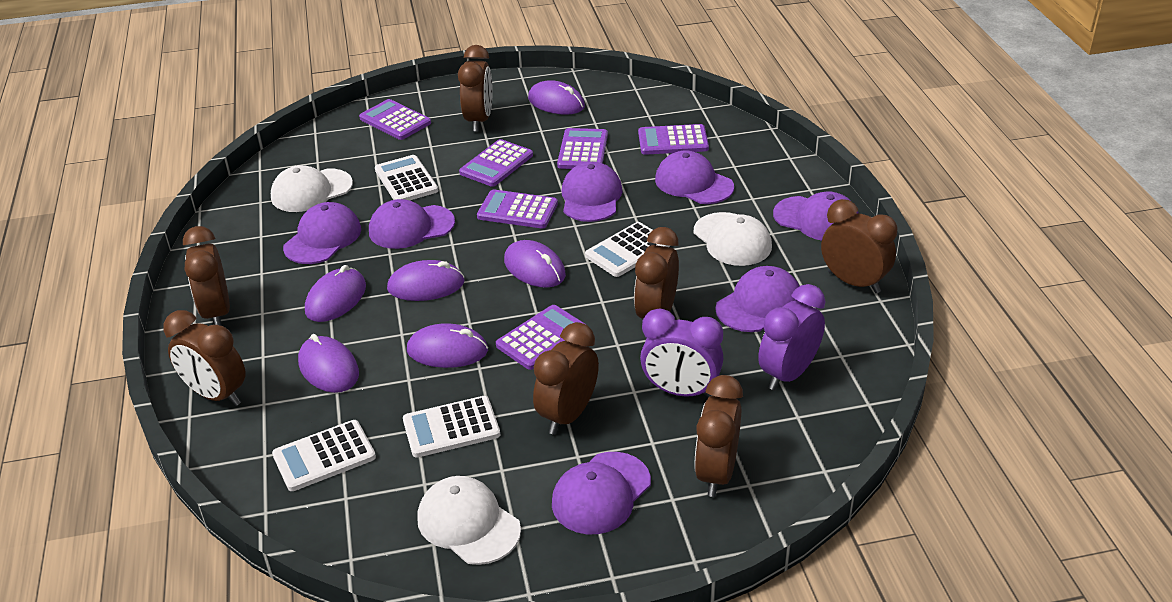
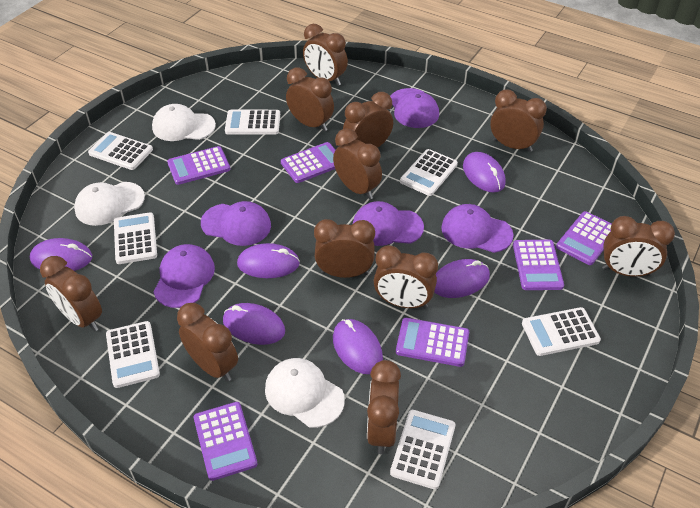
brown clock: [164,310,246,406] [183,226,230,326] [458,45,493,132] [533,322,599,435] [634,227,679,319] [694,375,743,497] [821,199,897,293] = 7 -> [40,256,102,332] [177,303,238,382] [286,67,334,131] [303,24,348,86] [314,219,375,278] [333,128,382,200] [343,92,393,148] [367,360,401,454] [374,245,438,309] [490,90,547,152] [602,216,675,277] = 11
purple cap: [283,202,361,264] [369,199,455,249] [552,452,651,534] [562,162,623,222] [655,150,734,204] [715,266,799,332] [773,191,858,241] = 7 -> [154,244,215,308] [201,201,271,246] [353,201,424,246] [390,88,439,128] [441,204,513,253] = 5
purple clock: [640,308,723,398] [758,284,826,390] = 2 -> none = 0
white calculator: [272,420,376,491] [375,155,438,200] [403,396,500,458] [585,222,670,277] = 4 -> [88,132,153,170] [106,321,160,388] [114,212,157,264] [225,110,280,134] [390,410,456,490] [400,149,458,196] [522,307,601,356] = 7

